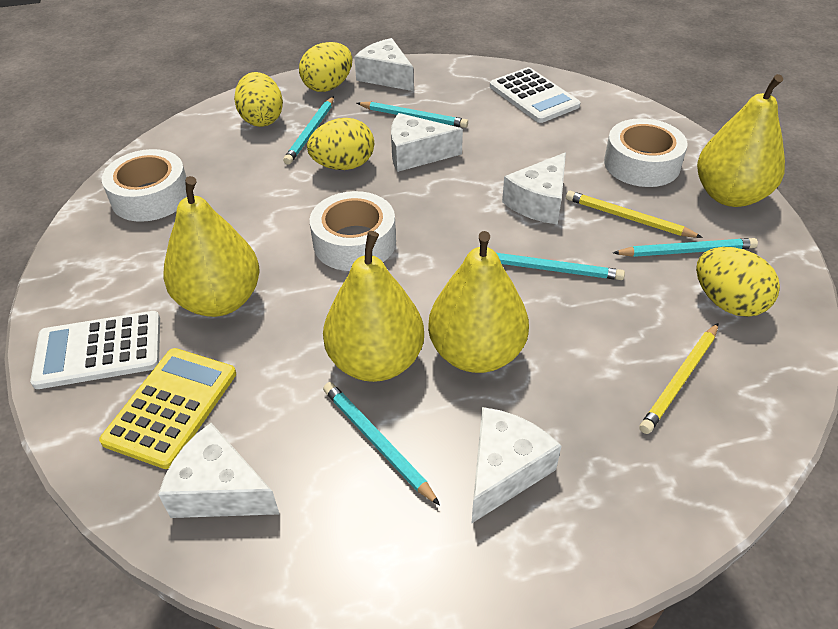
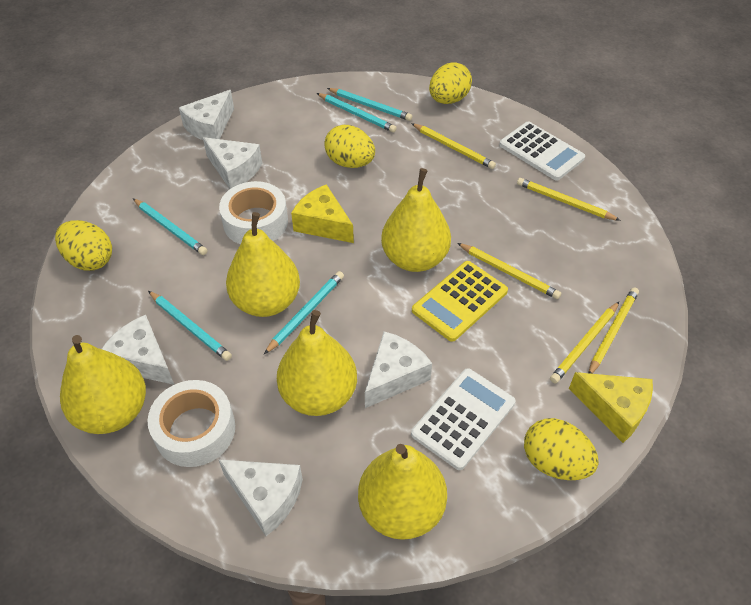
white tape: [102,149,187,222] [310,191,396,271] [604,118,688,187] = 3 -> [147,380,235,467] [219,181,288,244] = 2
yellow cheese: none = 0 -> [291,184,354,243] [569,372,653,443] = 2
yellow pear: [163,176,260,317] [323,231,424,382] [428,231,529,373] [697,74,785,207] = 4 -> [60,335,146,434] [226,212,300,317] [277,310,357,416] [358,444,447,540] [381,168,451,272] = 5
yellow pencil: [566,191,703,238] [639,323,719,434] = 2 -> [411,123,496,169] [457,243,561,299] [517,178,621,221] [550,302,619,383] [588,287,639,374] = 5

